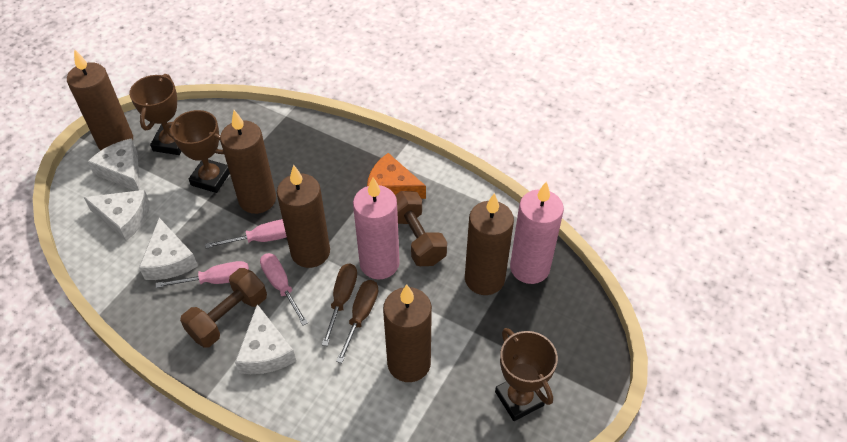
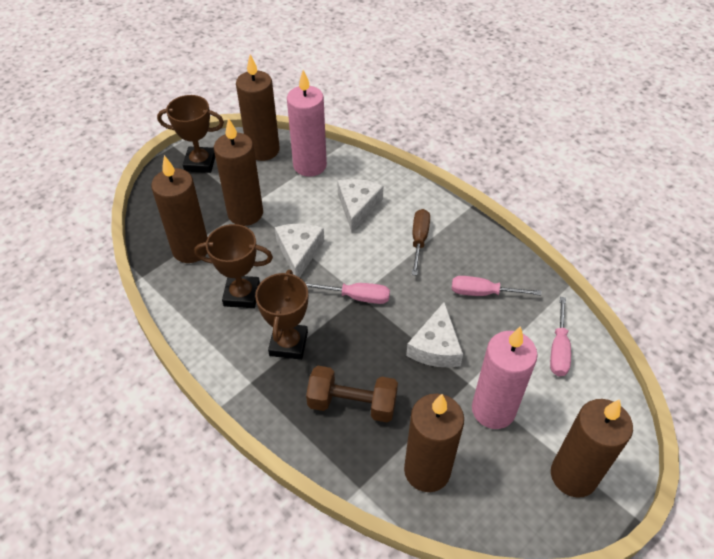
brown dumbbell: [180,268,267,348] [395,191,447,266] = 2 -> [306,366,398,423] = 1
brown screwdriver: [322,264,357,346] [336,280,378,363] = 2 -> [412,209,430,276] = 1
orange cheese: [367,153,426,199] = 1 -> none = 0
white cheese: [84,190,150,241] [88,138,140,191] [139,218,198,280] [235,304,296,374] = 4 -> [275,224,324,278] [337,179,383,232] [406,302,463,368] = 3

